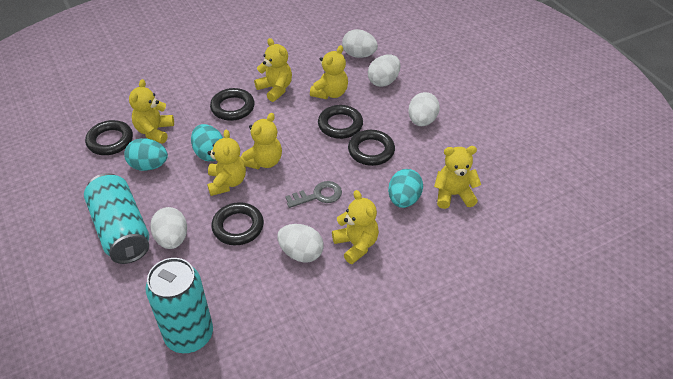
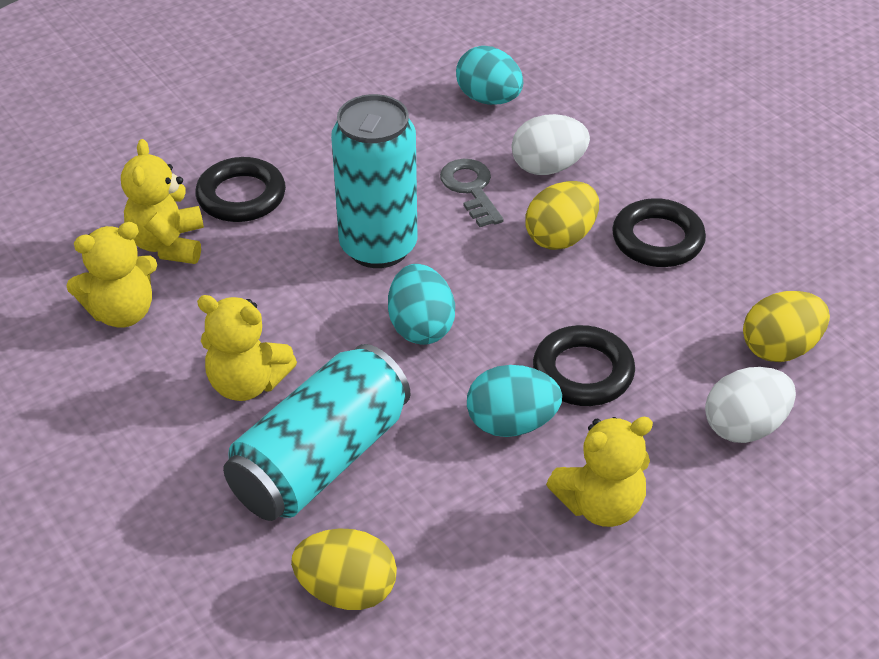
black ring: [85,120,133,155] [210,88,255,121] [211,202,264,245] [318,105,363,139] [348,130,395,166] = 5 -> [195,157,286,222] [533,325,635,406] [612,198,706,267] = 3
white egg: [150,207,187,249] [277,224,324,263] [342,29,378,58] [368,54,400,87] [408,92,440,126] = 5 -> [511,114,590,175] [705,367,796,443] = 2
yellow egg: none = 0 -> [291,528,397,610] [525,181,599,250] [743,291,830,362] = 3
yellow teddy bear: [129,79,174,144] [207,130,246,196] [241,113,282,169] [254,38,292,102] [310,45,348,99] [332,190,379,264] [434,146,481,209] = 7 -> [67,222,157,328] [121,139,204,264] [197,295,297,401] [546,417,653,527] = 4

